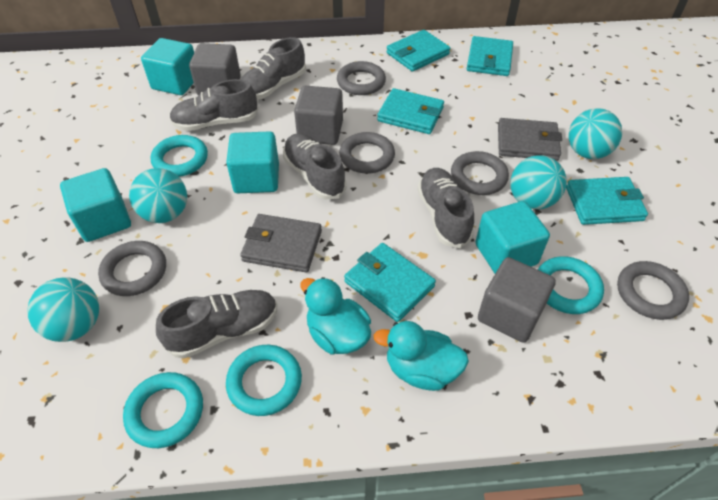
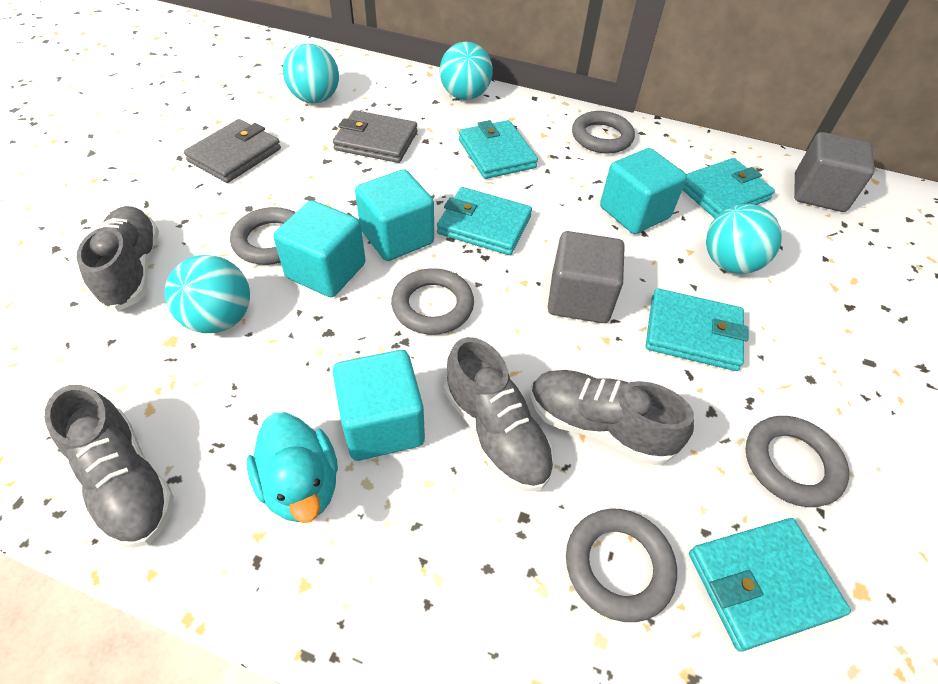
grey cube: [189,43,241,96] [294,86,343,145] [478,257,556,343] = 3 -> [548,231,625,323] [794,132,875,212] = 2
grey shoe: [156,290,278,359] [169,79,259,131] [241,37,306,100] [283,133,347,200] [417,168,474,248] = 5 -> [45,385,174,548] [77,206,159,311] [444,337,555,492] [531,370,694,465] = 4
turquoise duck: [300,277,371,354] [373,321,469,391] = 2 -> [247,412,338,523] = 1
turquoise ring: [123,372,203,448] [151,135,208,177] [226,345,302,416] [538,256,604,314] = 4 -> none = 0

